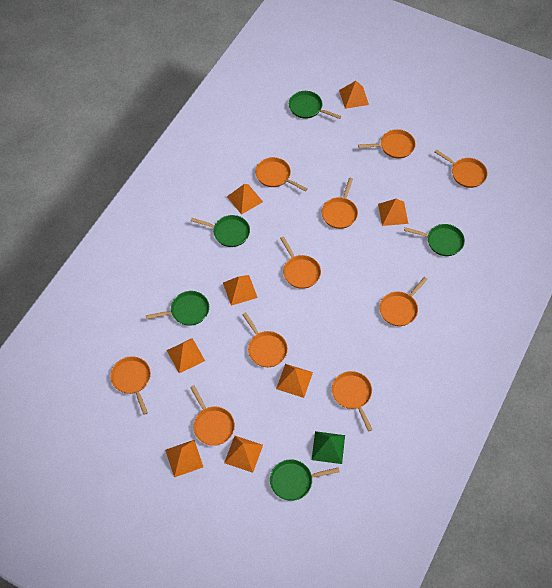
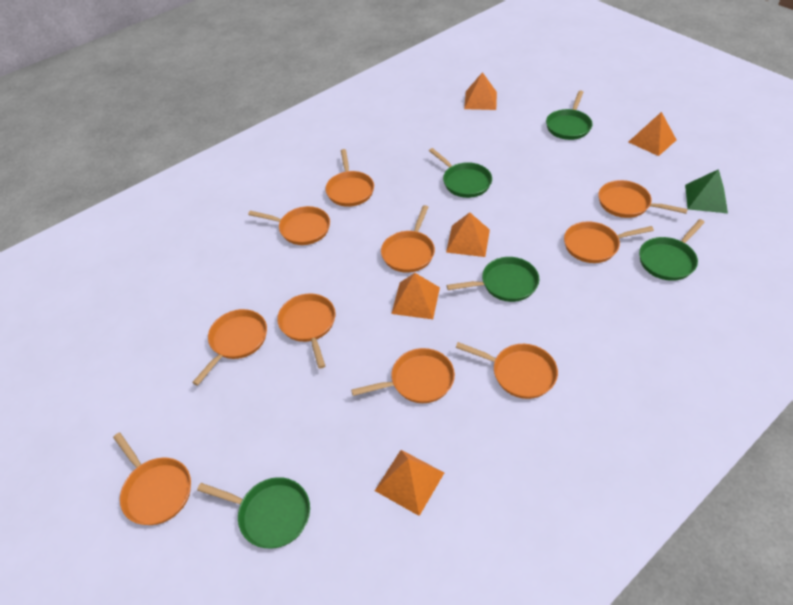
orange pyramid: [165,440,203,477] [167,338,205,373] [223,275,258,306] [224,436,263,473] [227,184,263,215] [276,364,313,398] [339,81,369,109] [378,199,408,226] = 8 -> [375,450,444,516] [391,273,440,319] [446,212,490,257] [464,72,497,110] [629,112,677,156] = 5

